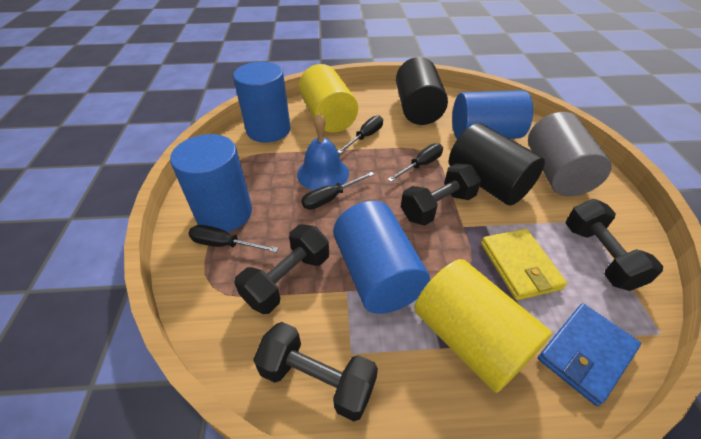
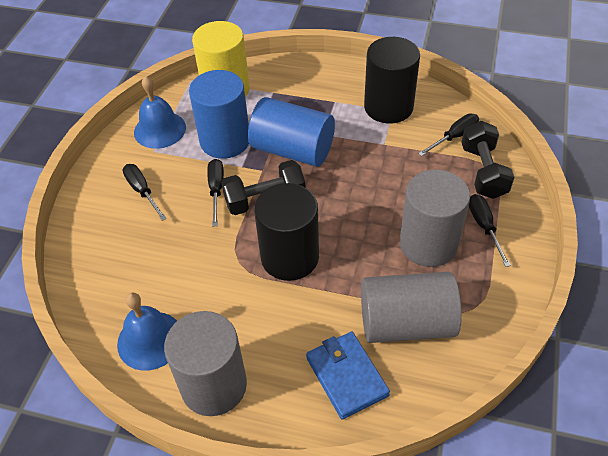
black dumbbell: [234,224,329,314] [253,322,378,422] [401,163,481,226] [565,199,663,291] = 4 -> [221,160,306,215] [461,121,515,199] = 2
blue bell: [297,113,349,190] = 1 -> [117,293,177,371] [134,76,186,149] = 2
blue cylinder: [170,134,252,232] [233,62,291,143] [333,201,430,314] [452,90,533,139] = 4 -> [189,70,249,159] [248,97,335,167] = 2
grey cylinder: [528,112,611,196] = 1 -> [164,311,247,416] [361,272,462,343] [399,169,470,267] = 3
yellow cylinder: [299,64,358,133] [414,259,552,393] = 2 -> [192,21,250,97] = 1
yellow wallet: [481,229,567,300] = 1 -> none = 0

